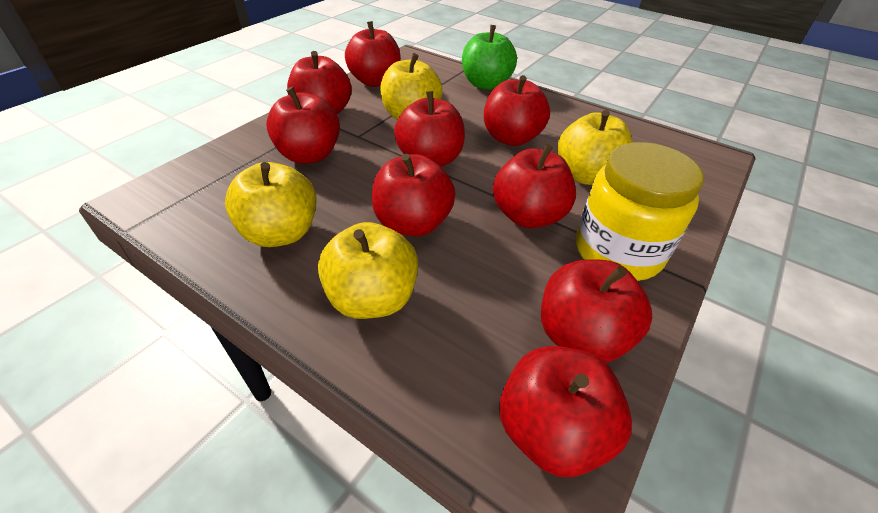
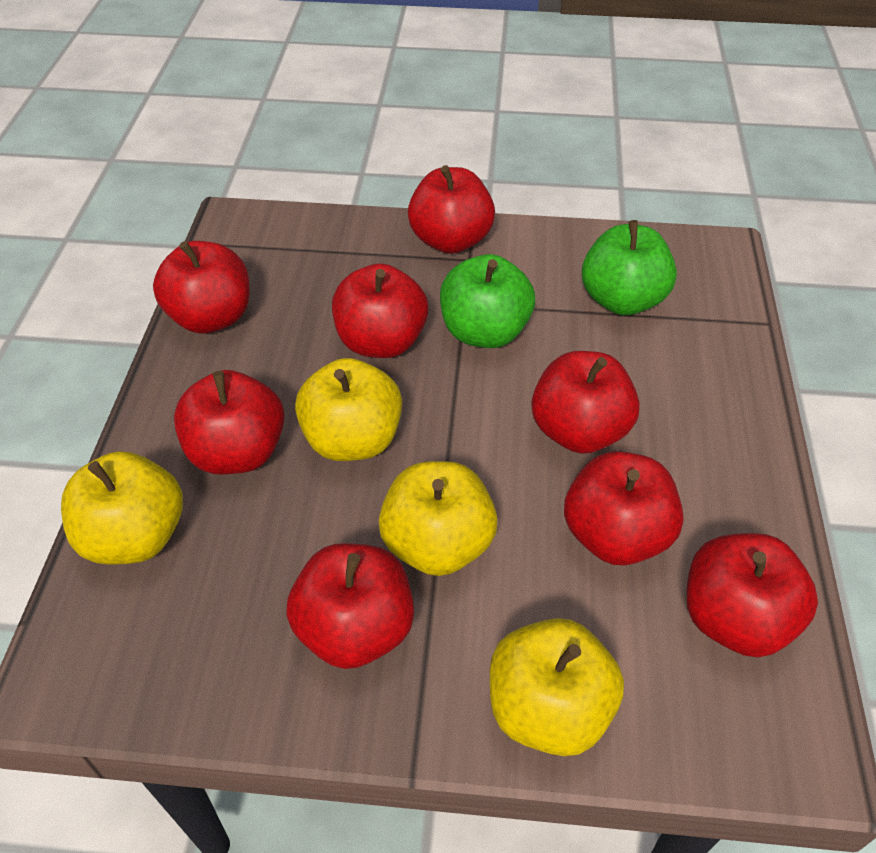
green apple: [462,25,517,90] = 1 -> [440,254,535,348] [582,220,677,315] = 2
red apple: [266,87,340,164] [287,51,352,114] [345,21,401,87] [372,154,455,237] [394,91,465,167] [484,75,550,146] [493,144,576,228] [500,346,632,477] [541,259,652,363] = 9 -> [153,241,250,334] [174,370,285,475] [286,543,414,669] [332,263,428,358] [408,165,495,254] [531,351,640,454] [564,451,684,565] [686,533,818,657] = 8
yellow jar: [576,142,704,281] = 1 -> none = 0

